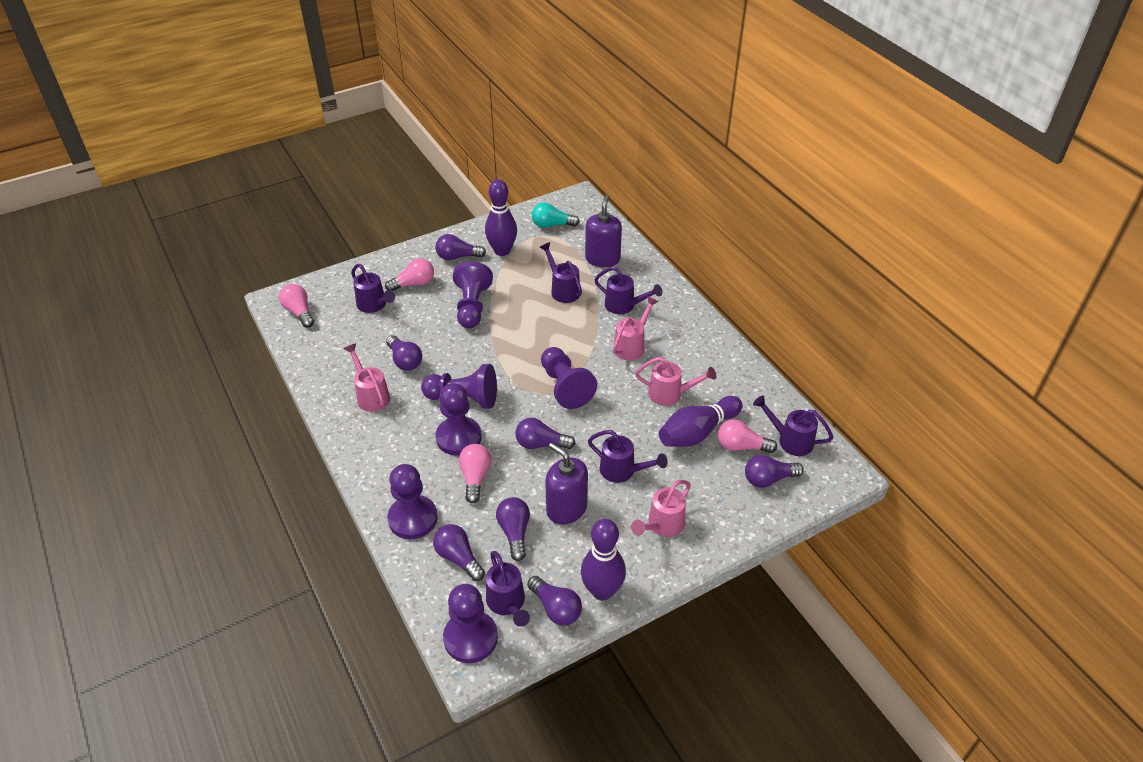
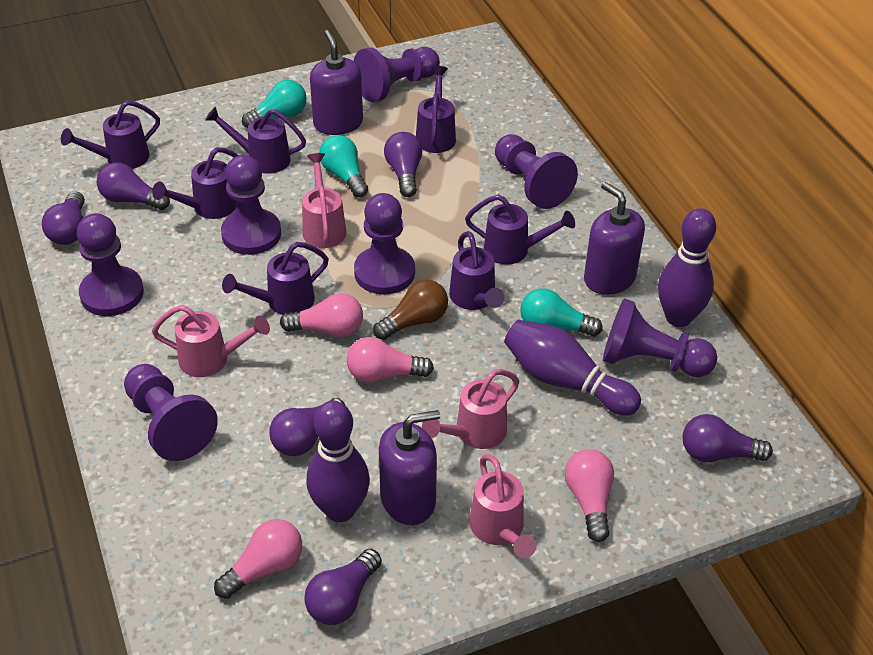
brown light bulb: none = 0 -> [373,280,448,340] = 1
purple light bulb: [386,335,422,371] [433,524,485,581] [436,234,486,260] [496,497,530,561] [515,418,576,449] [527,576,582,626] [745,455,804,488] = 7 -> [42,191,85,245] [97,162,170,210] [269,398,346,456] [304,549,382,625] [384,132,422,197] [683,414,773,462] = 6
purple pawn: [388,464,438,539] [421,364,497,409] [435,383,482,455] [443,584,498,663] [453,261,493,328] [541,347,597,409] = 6 -> [77,213,144,316] [124,364,218,461] [221,155,281,255] [354,47,440,102] [354,193,415,295] [495,134,578,209] [603,298,717,377] = 7
purple soap dispenser: [545,443,588,525] [585,194,622,267] = 2 -> [310,30,363,135] [379,410,440,525] [584,182,645,295] = 3
purple watering can: [351,264,395,313] [486,551,530,627] [539,242,582,303] [588,430,668,483] [594,266,662,314] [753,395,833,456] = 6 -> [61,100,160,169] [152,147,239,219] [205,107,306,174] [222,242,329,315] [416,66,456,153] [449,231,504,310] [465,195,575,265] = 7
turquoise light bulb: [532,202,580,228] = 1 -> [242,80,307,128] [319,135,368,197] [520,288,603,337] = 3

